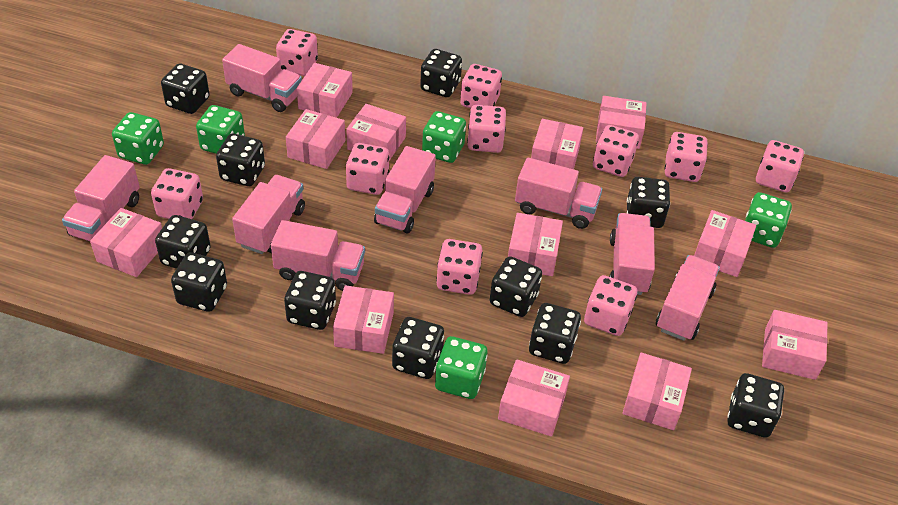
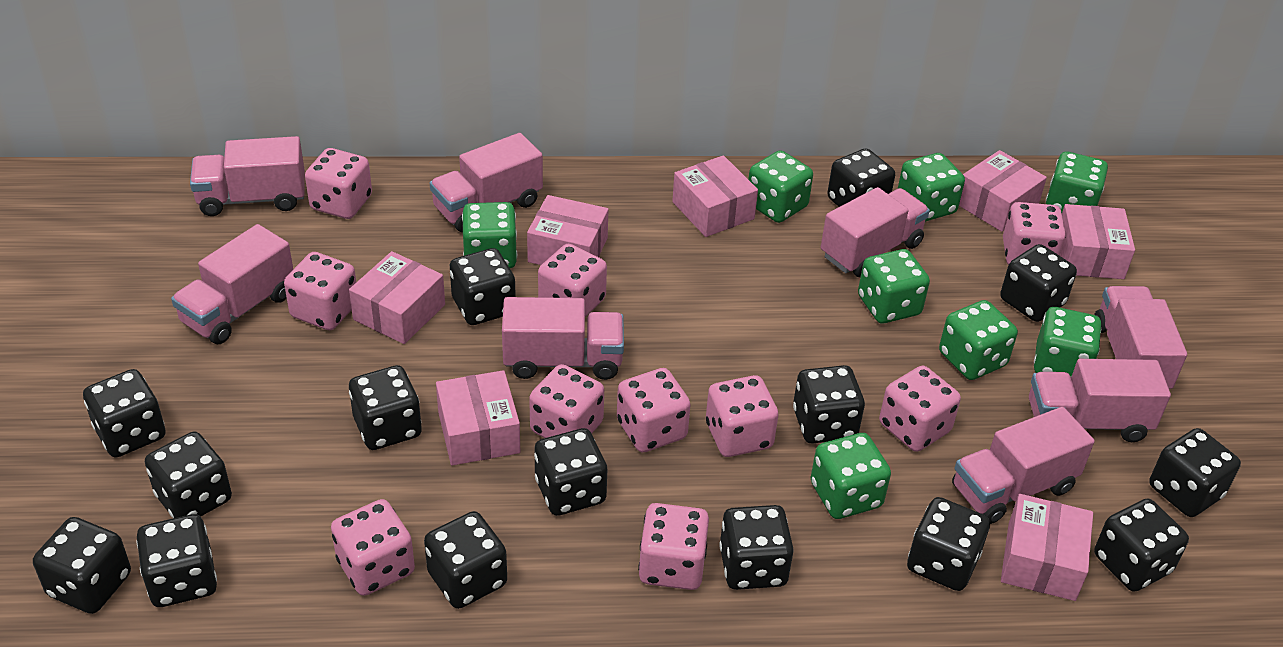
black dice: [155,215,211,269] [161,64,210,114] [171,253,227,312] [216,134,265,186] [284,271,336,330] [392,317,444,379] [420,49,462,97] [490,256,542,317] [529,303,581,364] [627,177,670,228] [727,373,784,438] = 11 -> [33,517,131,614] [83,369,166,457] [136,514,217,607] [145,432,232,518] [349,365,422,450] [424,511,507,609] [450,248,516,325] [534,428,607,516] [719,505,794,590] [793,365,865,444] [827,148,895,207] [907,497,990,591] [1000,244,1077,322] [1094,498,1189,592] [1149,428,1241,517] = 15
green dice: [112,112,164,165] [196,105,245,154] [422,111,466,163] [435,336,488,399] [745,192,792,248] = 5 -> [462,202,517,268] [748,150,813,223] [811,433,891,519] [858,249,930,323] [898,153,965,222] [939,300,1018,380] [1034,307,1101,376] [1046,152,1108,213] = 8
pink box: [90,208,162,277] [286,109,345,169] [297,63,353,118] [333,285,394,354] [346,104,406,161] [498,359,570,437] [508,213,563,276] [531,119,583,169] [596,96,647,149] [622,353,692,430] [694,210,756,277] [762,310,828,380] = 12 -> [349,251,445,344] [436,370,520,465] [527,195,609,265] [672,155,758,237] [959,150,1047,232] [1001,494,1093,601] [1060,204,1135,279] = 7

